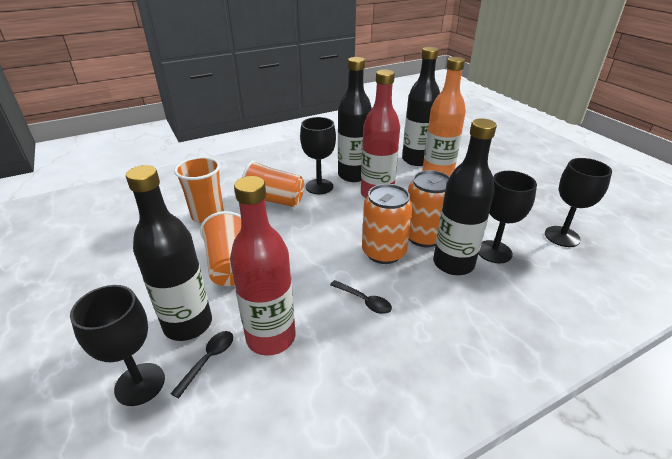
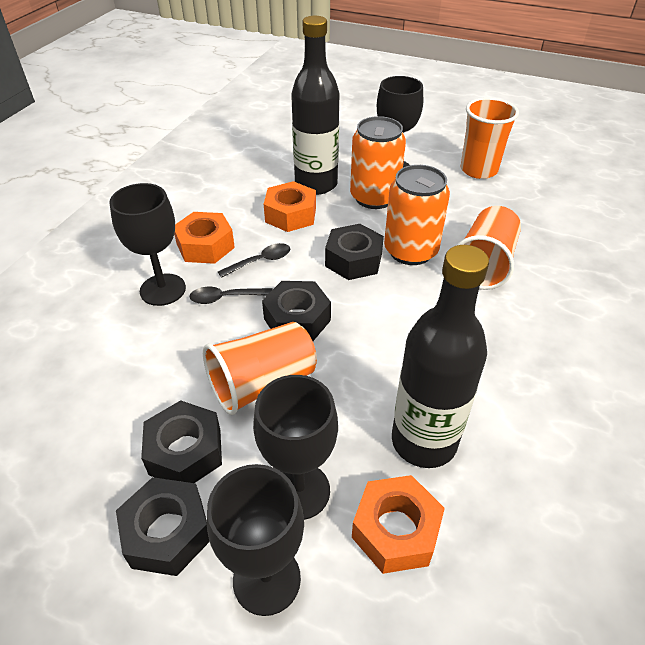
black bottle: [126,165,212,341] [338,57,372,182] [402,47,440,166] [433,119,497,275] = 4 -> [291,16,340,195] [392,245,489,468] = 2
black nut: none = 0 -> [116,477,210,576] [141,400,222,483] [262,281,331,341] [325,224,384,280] = 4
orange bottle: [422,57,466,176] = 1 -> none = 0
orange nut: none = 0 -> [174,212,235,264] [264,181,316,232] [352,475,445,574] = 3
red bottle: [230,176,295,356] [361,69,400,198] = 2 -> none = 0

